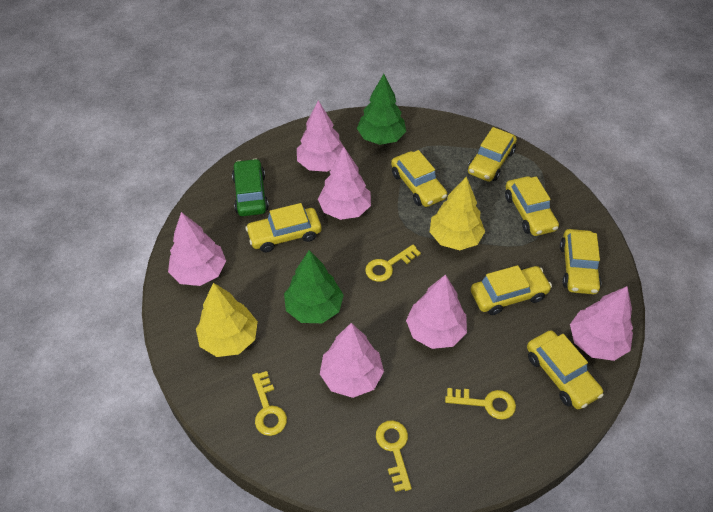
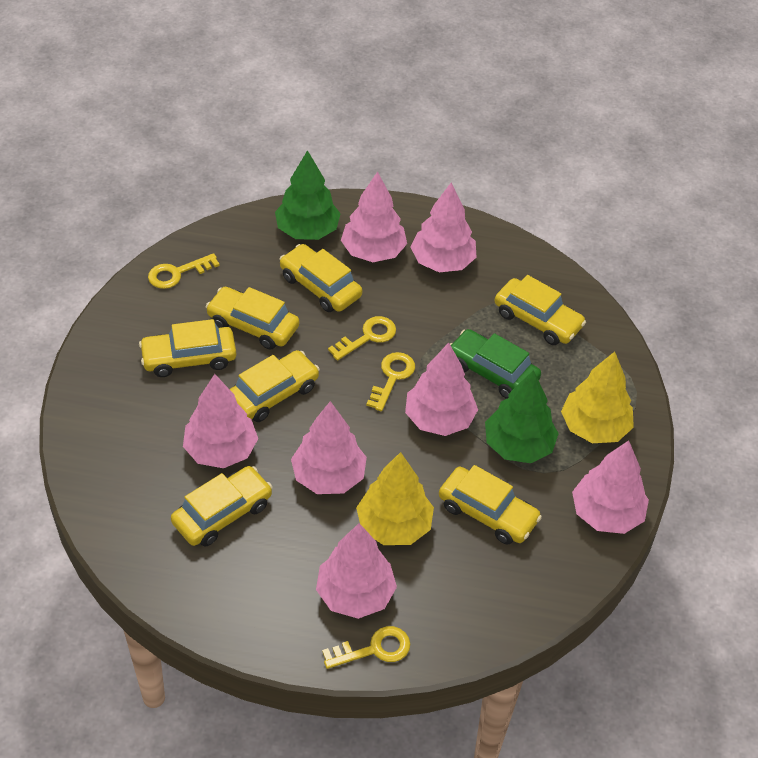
pink tree: [168,212,226,286] [297,100,344,172] [318,147,371,220] [320,323,384,398] [406,274,467,349] [570,286,633,361] = 6 -> [183,374,258,468] [291,401,367,494] [316,523,397,619] [341,172,407,262] [405,343,478,436] [410,182,476,272] [572,440,649,534] = 7

